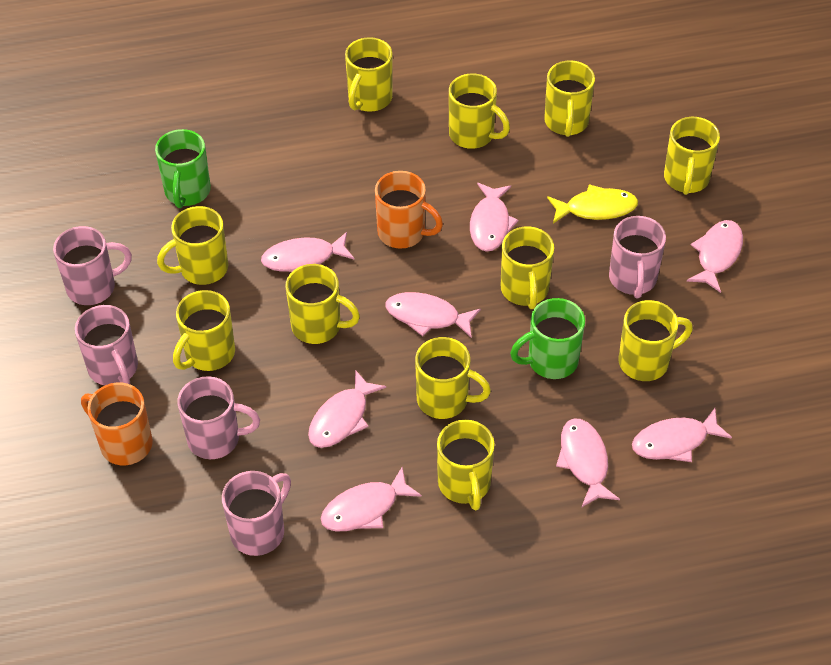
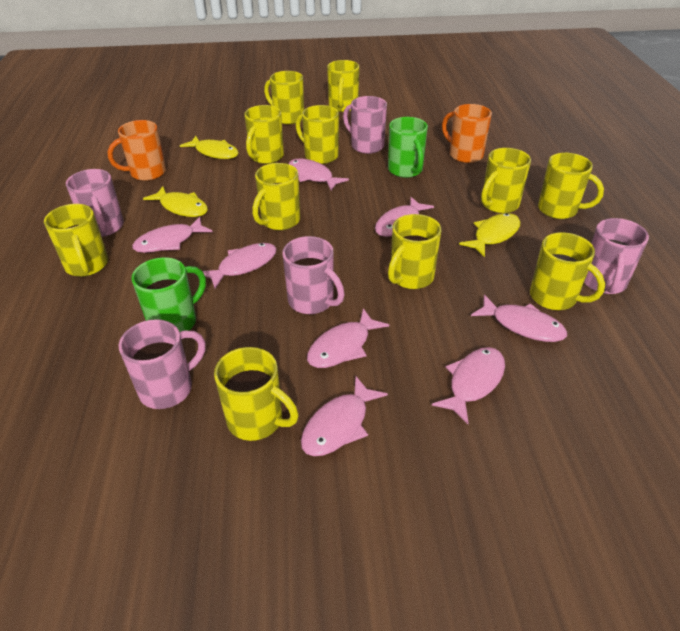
yellow fish: [547,184,638,223] = 1 -> [143,186,208,217] [180,136,239,159] [459,213,520,257] = 3

